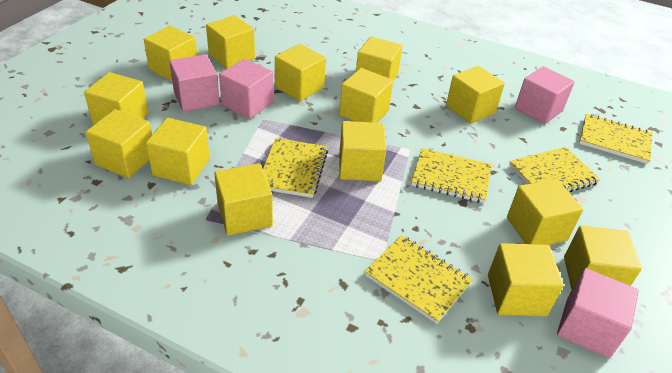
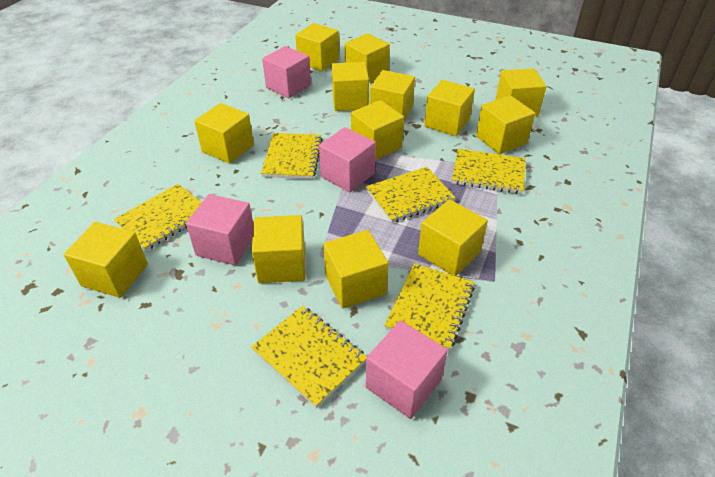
yellow cube: [84,72,149,125] [86,109,152,178] [144,26,197,81] [146,118,210,185] [206,15,255,69] [214,163,273,236] [275,44,326,101] [339,68,393,123] [339,121,386,181] [356,36,403,81] [446,66,505,124] [488,243,564,316] [507,179,583,245] [564,226,642,289] = 14 -> [64,222,148,298] [194,103,254,164] [252,215,305,283] [295,23,339,71] [323,230,388,309] [331,62,369,111] [345,33,390,83] [351,100,404,160] [370,70,415,120] [418,199,488,276] [424,80,475,136] [476,95,535,155] [495,68,547,117] = 13
yellow notebook: [263,138,328,198] [364,235,473,324] [411,148,492,203] [509,147,601,192] [579,114,652,164] = 5 -> [113,184,202,251] [251,306,367,408] [261,133,323,179] [366,167,456,223] [385,263,475,351] [452,149,526,194] = 6

